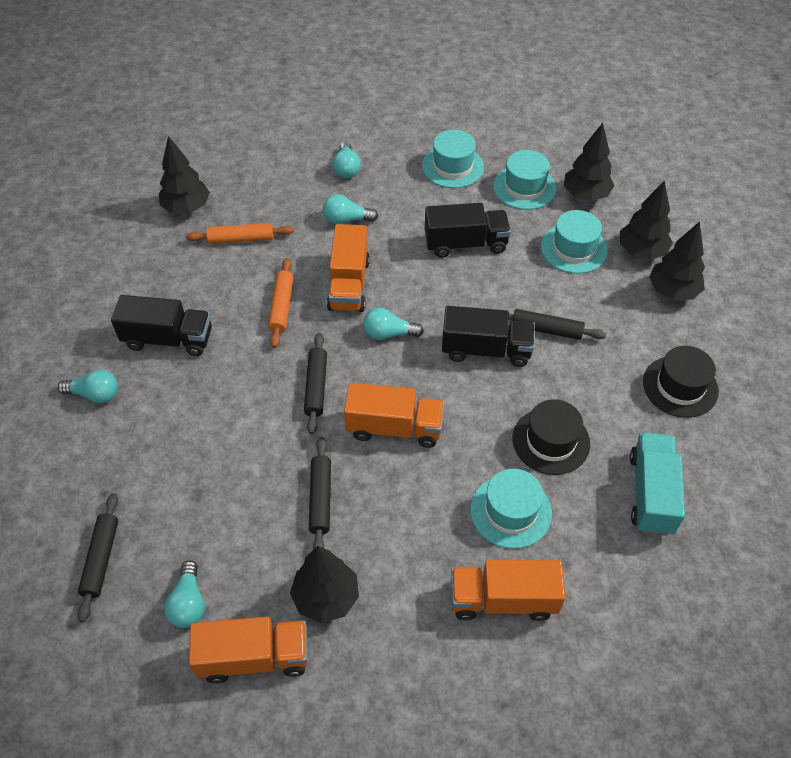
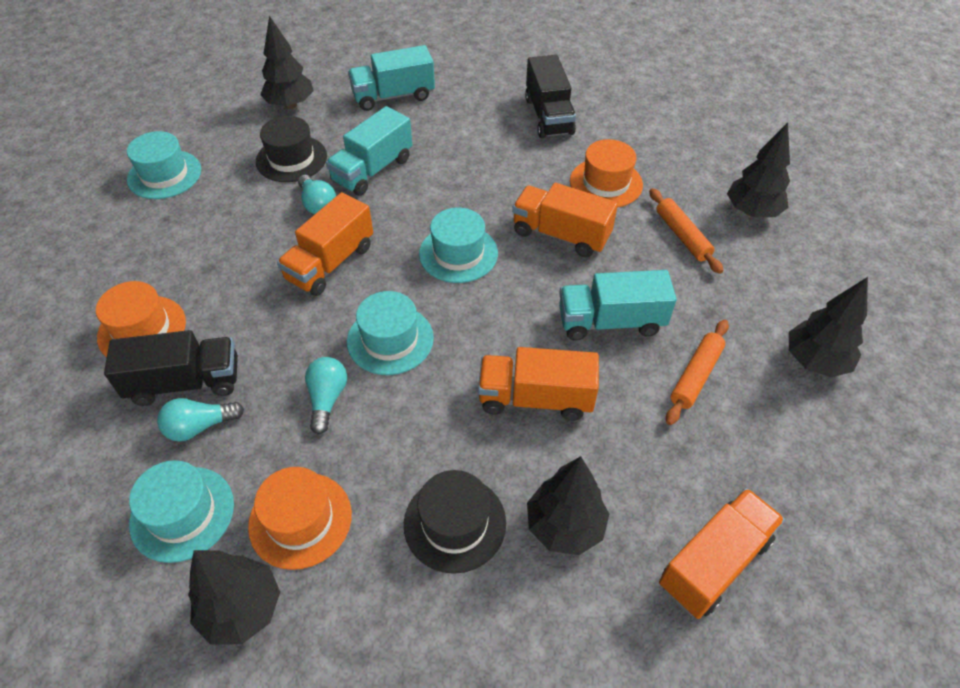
black rolling pin: [77,493,118,622] [304,333,327,434] [309,437,331,550] [497,309,606,340] = 4 -> none = 0
black truck: [111,295,212,356] [425,203,511,258] [442,306,535,367] = 3 -> [104,330,238,406] [525,55,576,138] = 2
orange hat: none = 0 -> [96,281,186,357] [248,467,352,570] [570,139,643,207] = 3
turquoise light bulb: [58,369,118,403] [164,560,205,628] [323,194,378,224] [333,142,361,178] [363,308,424,340] = 5 -> [157,398,244,442] [298,175,336,214] [305,357,347,434] = 3
turquoise truck: [630,432,685,536] = 1 -> [326,106,412,196] [348,45,435,111] [559,270,677,341] = 3

